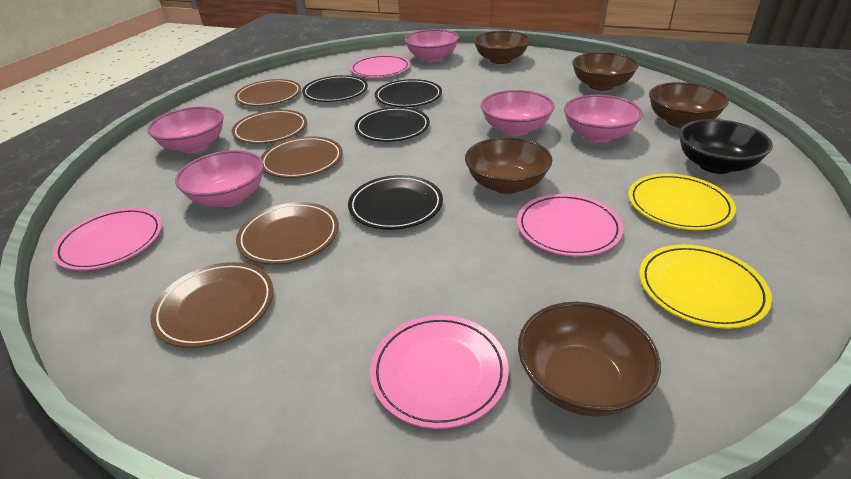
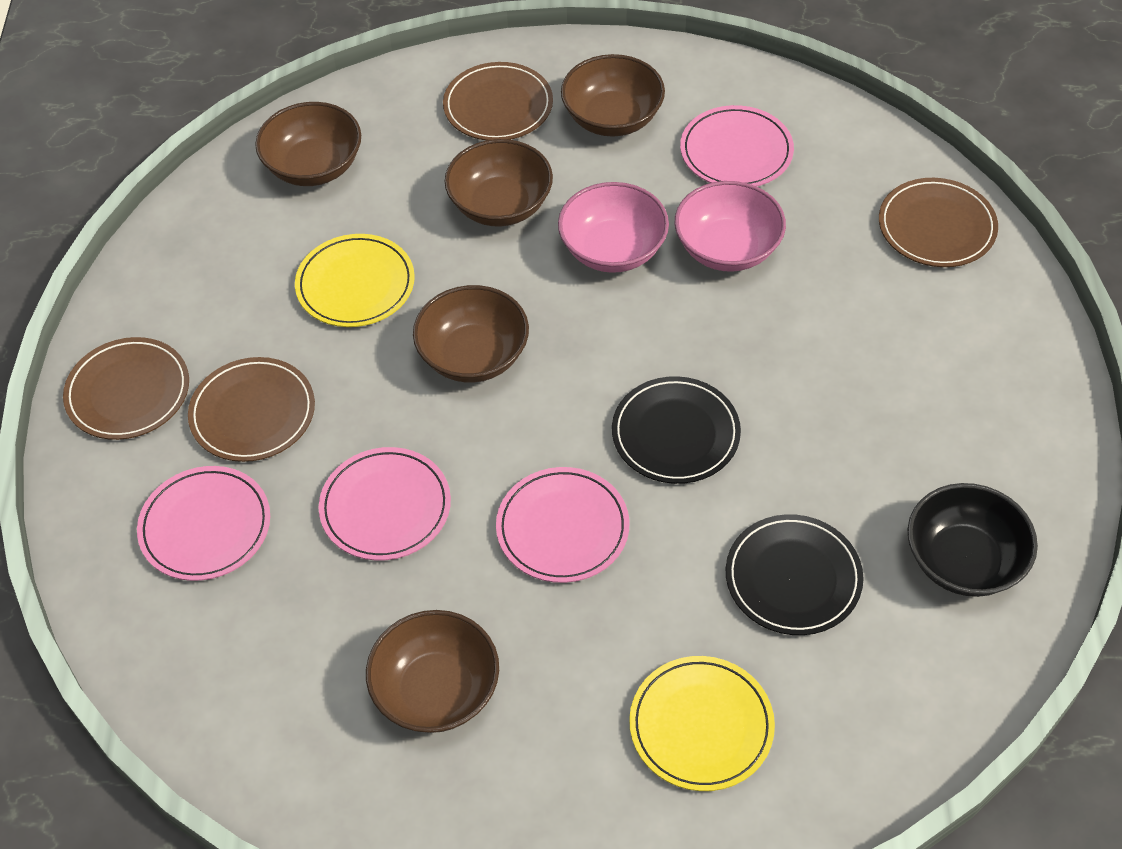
black plate: [302,75,368,102] [348,175,443,230] [355,107,430,142] [375,79,442,107] = 4 -> [612,376,741,484] [726,514,864,635] = 2
brown plate: [150,262,274,348] [232,110,307,144] [234,79,301,106] [236,202,339,265] [261,136,343,178] = 5 -> [63,337,189,440] [188,357,315,462] [443,62,553,140] [879,178,998,267] = 4
pink bowl: [147,107,224,153] [175,150,264,207] [405,29,459,62] [481,90,555,136] [564,95,643,143] = 5 -> [558,182,669,273] [675,181,786,272] = 2

